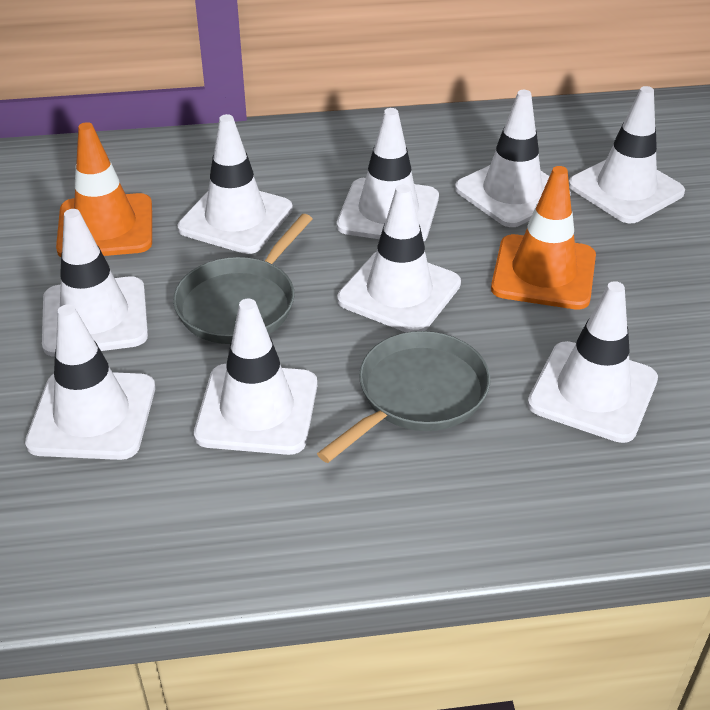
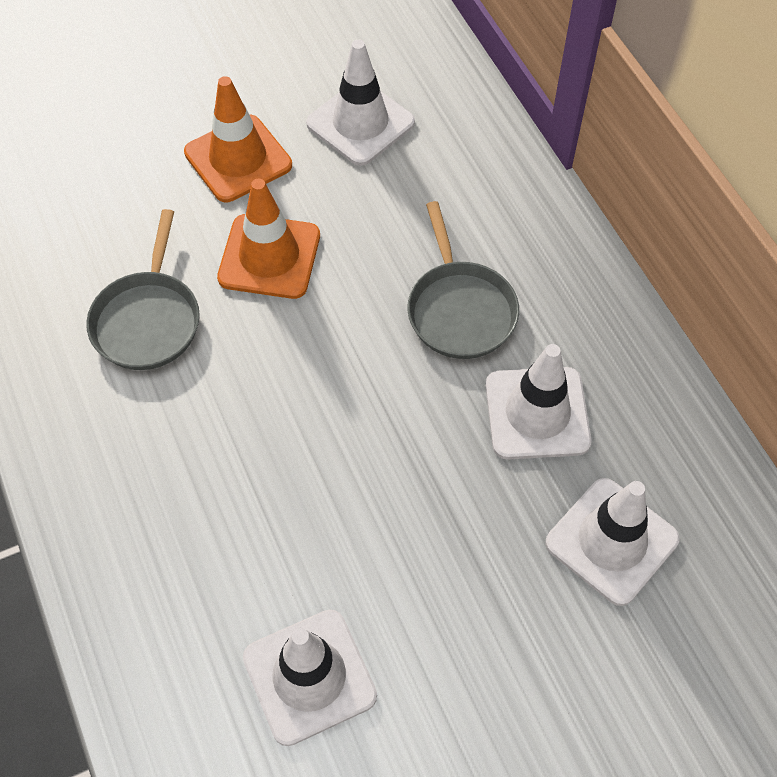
white traffic cone: [25,304,155,460] [42,209,148,357] [177,114,293,254] [194,299,317,455] [337,108,439,241] [337,184,461,332] [455,90,571,227] [527,281,658,443] [569,86,685,223] = 9 -> [243,609,377,746] [306,39,415,166] [485,344,592,459] [545,478,680,606] = 4

